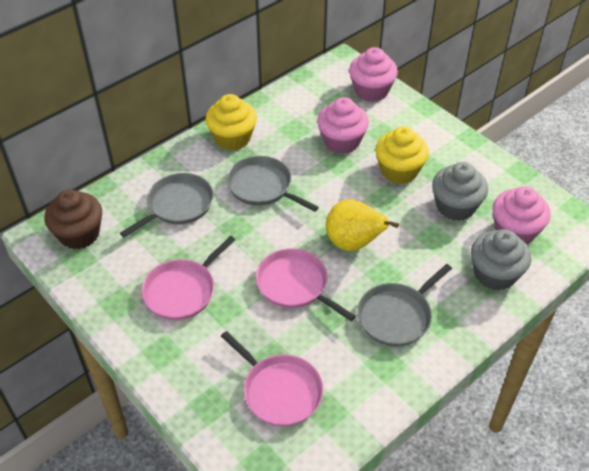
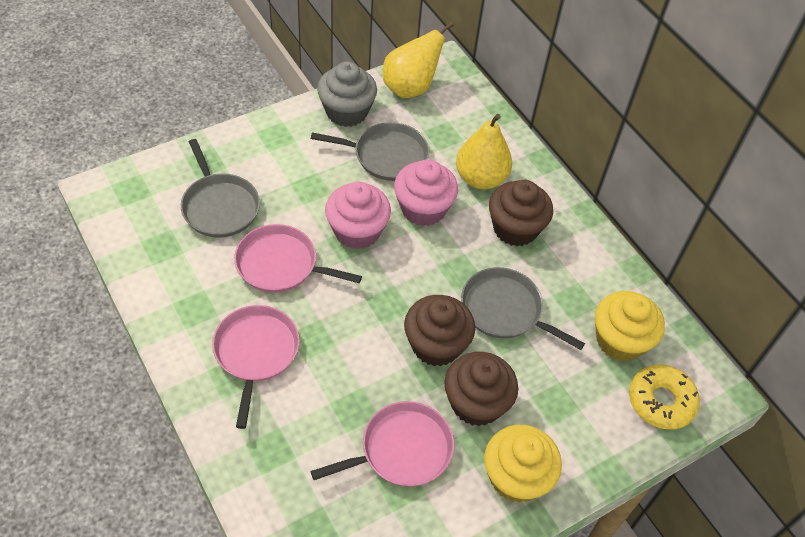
brown cupcake: [44,189,102,249] = 1 -> [404,295,475,367] [444,352,518,426] [489,180,553,246] = 3
grey cupcake: [432,162,488,221] [471,229,531,290] = 2 -> [317,62,377,127] = 1
pink cupcake: [317,97,369,154] [349,47,398,102] [493,186,551,244] = 3 -> [325,182,391,249] [394,159,458,226] = 2
yellow donut: none = 0 -> [629,364,700,430] = 1
yellow pear: [326,199,399,251] = 1 -> [383,22,454,98] [456,114,512,189] = 2

